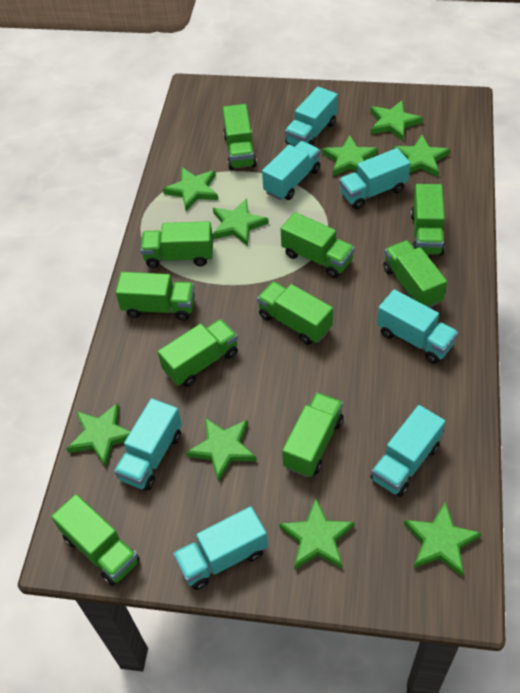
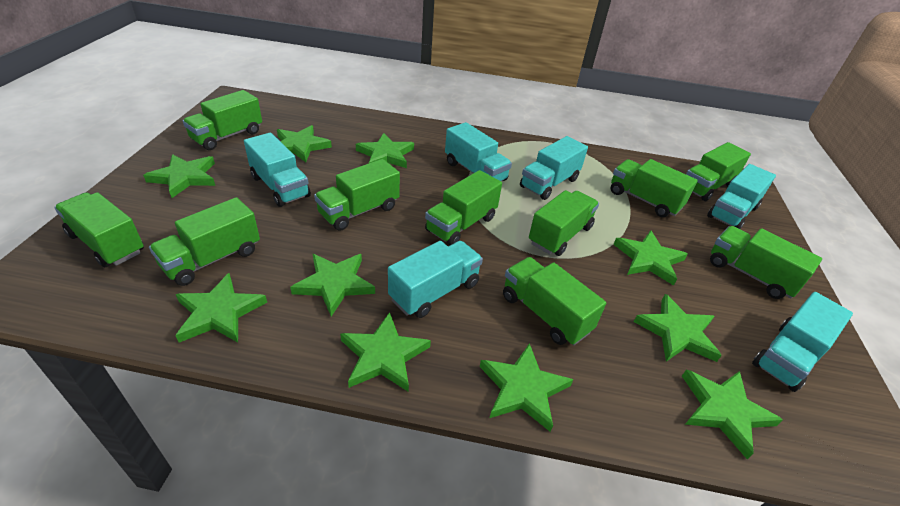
green star: [66,403,131,467] [163,167,218,211] [186,418,257,482] [213,198,269,246] [279,498,355,569] [322,135,378,176] [371,100,423,141] [393,135,450,177] [404,502,482,576] = 9 -> [143,154,215,198] [175,273,267,342] [277,125,332,162] [290,254,375,316] [340,312,431,392] [356,133,414,168] [480,343,573,432] [613,230,688,286] [634,294,722,362] [682,370,783,459] = 10
turquoise truck: [114,398,182,490] [173,507,268,590] [262,141,320,200] [285,87,338,146] [339,148,410,209] [371,405,445,497] [377,289,458,364] = 7 -> [244,133,311,207] [388,241,483,318] [445,122,512,181] [520,136,588,200] [707,164,776,229] [752,292,853,392] = 6

